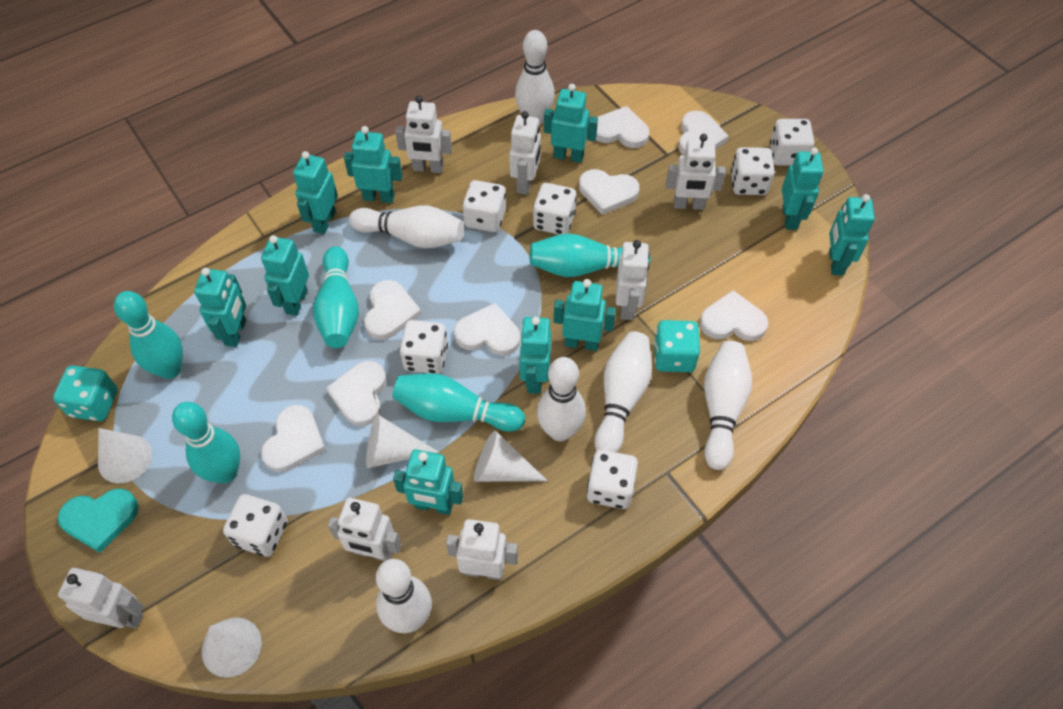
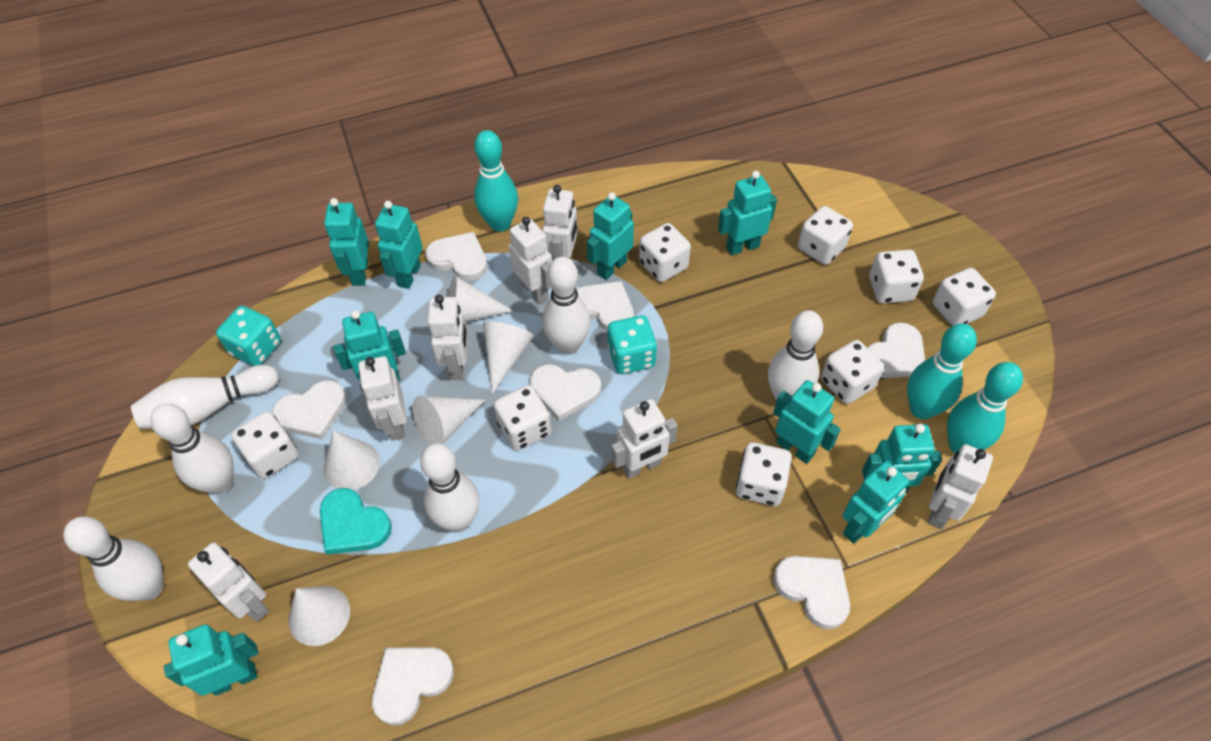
turquoise bowling pin: [114,291,183,379] [172,402,240,484] [313,246,359,348] [392,373,525,432] [530,234,651,277] = 5 -> [474,130,518,232] [907,324,977,419] [947,362,1023,453] = 3
turquoise robot: [194,268,246,347] [261,235,309,316] [293,151,338,234] [344,126,403,203] [393,449,463,515] [519,317,551,394] [544,84,598,163] [554,279,616,351] [782,147,824,230] [829,194,875,276] = 10 -> [164,624,258,696] [324,198,369,286] [334,310,406,381] [375,201,423,289] [587,192,634,280] [718,171,777,256] [773,380,841,464] [843,461,909,543] [862,424,942,492] = 9
white cone: [98,428,152,483] [202,617,262,678] [366,415,439,468] [474,431,547,482] = 4 -> [288,586,350,646] [324,430,380,490] [412,396,485,445] [448,276,513,322] [483,321,534,394] = 5
white dice: [223,494,288,557] [400,320,448,374] [462,180,506,232] [533,183,577,235] [587,450,638,509] [731,147,775,195] [770,119,814,166] = 7 -> [231,411,299,479] [494,385,551,451] [639,223,691,282] [736,442,792,506] [798,206,853,265] [821,340,884,404] [869,250,924,304] [933,268,996,326] = 8
white heart: [261,405,326,472] [326,361,386,426] [364,280,421,340] [454,303,520,356] [579,169,639,215] [596,106,649,148] [678,111,729,155] [700,290,768,341] = 8 -> [272,380,347,439] [372,647,454,726] [425,232,488,281] [530,364,601,421] [577,281,634,332] [773,556,850,629] [867,322,925,378] = 7

